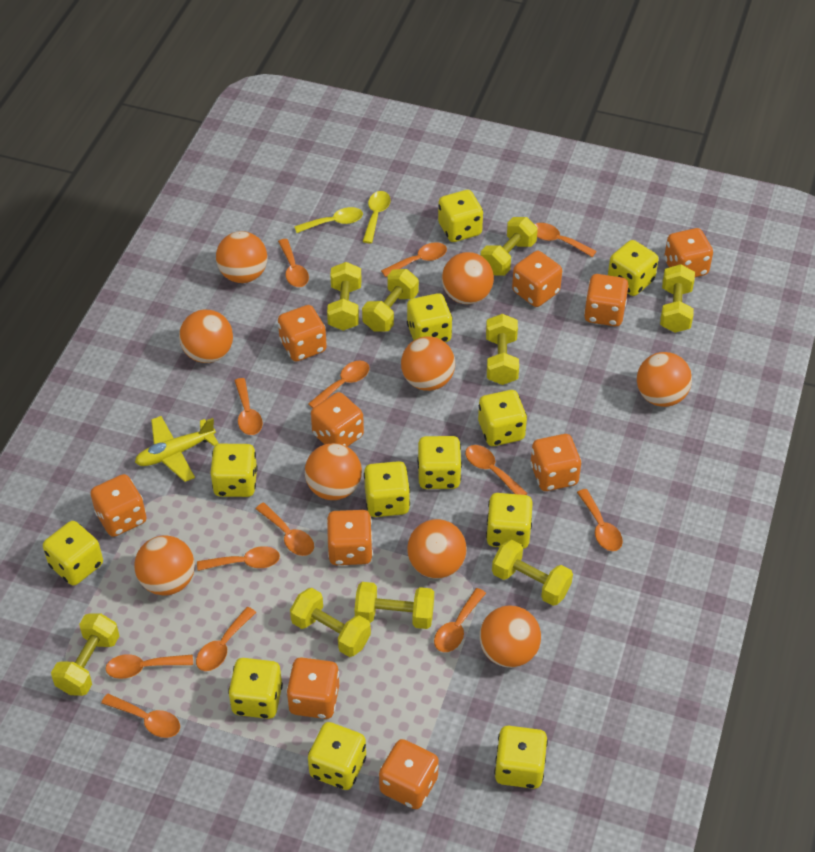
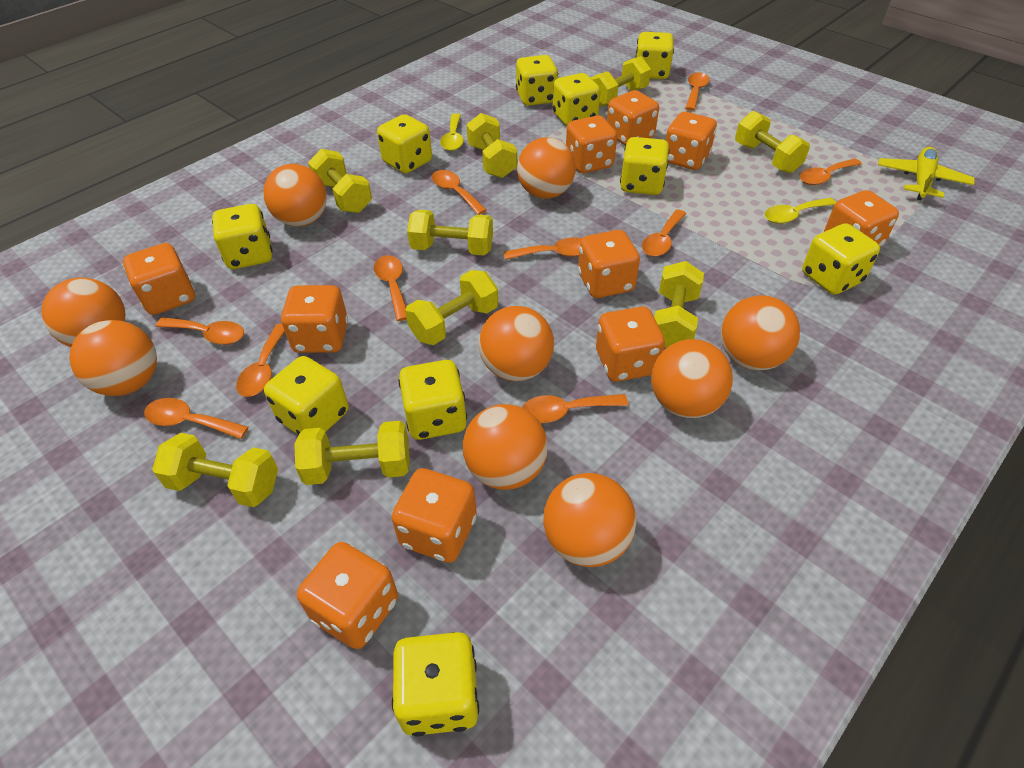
orange spoon: [101,694,180,738] [106,654,193,679] [196,607,256,671] [197,546,280,571] [234,378,263,435] [256,503,314,556] [278,239,309,287] [308,360,369,408] [381,242,447,277] [434,588,486,652] [465,445,528,495] [534,223,596,257] [577,489,623,551] = 13 -> [144,398,249,439] [156,317,244,345] [236,324,285,397] [374,255,407,321] [432,170,487,215] [504,237,582,260] [522,394,628,423] [642,210,686,257] [685,72,710,111] [799,158,862,185] = 10
yellow dice: [43,521,103,586] [211,444,258,497] [228,658,283,719] [308,722,366,790] [364,461,410,517] [407,293,453,342] [417,436,462,489] [438,190,483,242] [478,390,527,446] [486,493,533,549] [494,726,548,789] [608,240,659,296] = 12 -> [212,204,272,269] [264,356,348,435] [377,114,432,173] [392,632,479,737] [398,360,467,440] [516,55,558,106] [553,73,600,126] [620,137,670,195] [635,32,674,79] [802,223,880,295] = 10

